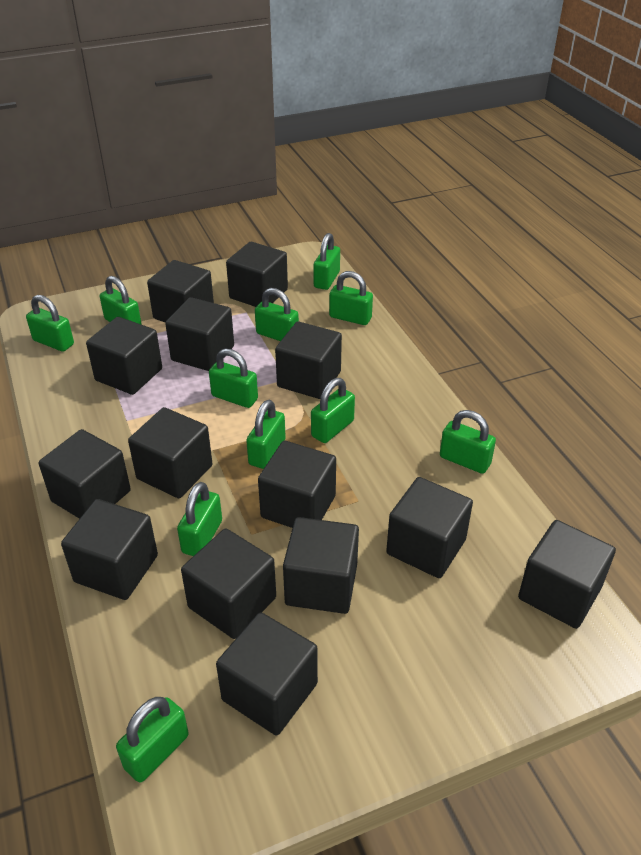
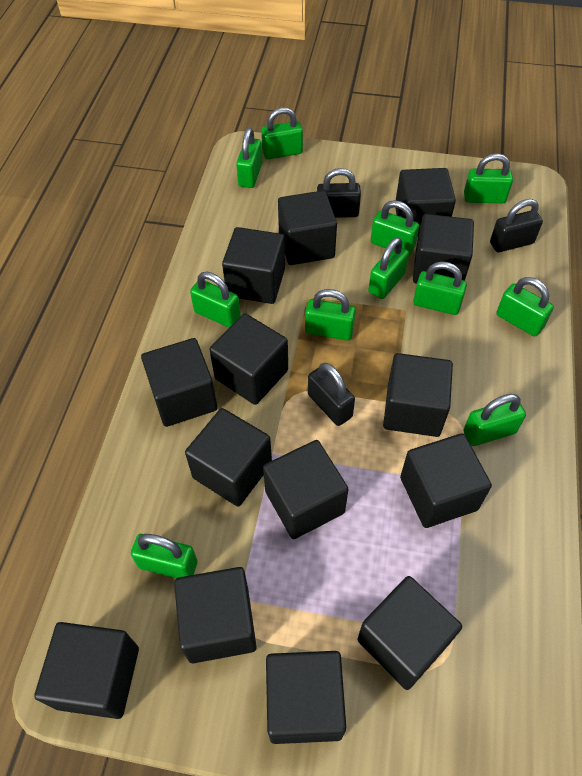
black padlock: none = 0 -> [308,363,355,426] [317,168,361,218] [490,199,543,252] = 3

